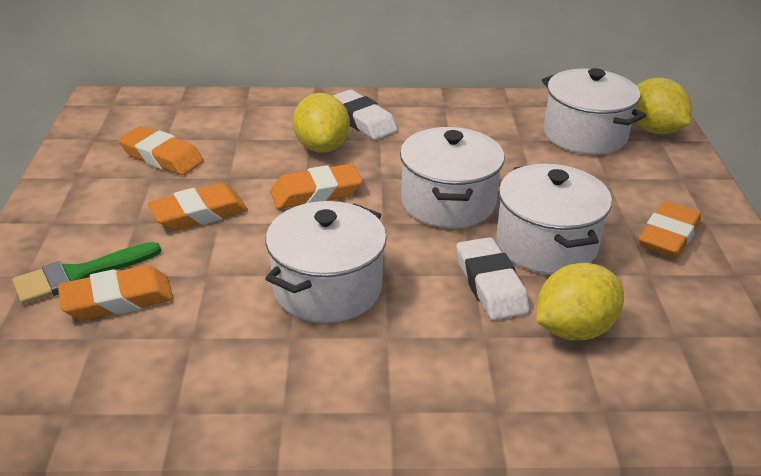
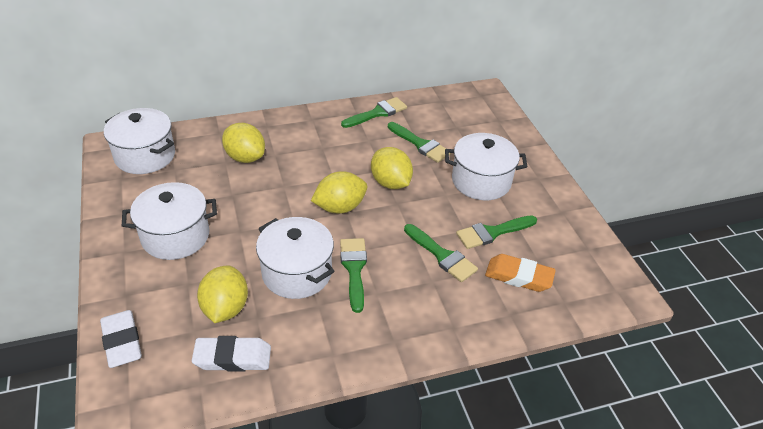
green brush: [12,242,161,304] = 1 -> [340,238,367,313] [341,97,407,128] [388,122,451,163] [404,224,478,282] [456,215,537,249] = 5
orange eraser: [58,265,173,320] [118,126,204,175] [148,183,248,231] [270,164,363,209] [639,201,701,258] = 5 -> [485,254,556,292] = 1
yellow lemon: [293,93,350,153] [536,263,624,340] [633,78,692,134] = 3 -> [197,266,248,323] [222,123,265,163] [311,171,367,214] [371,147,413,189] = 4

